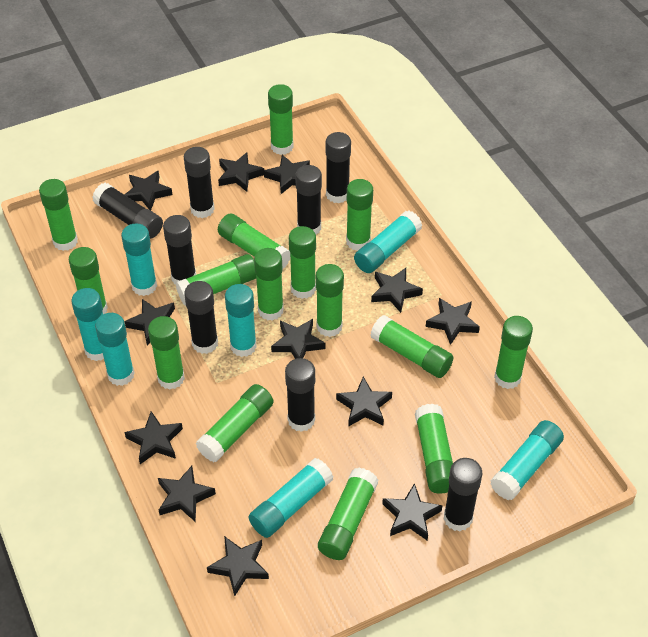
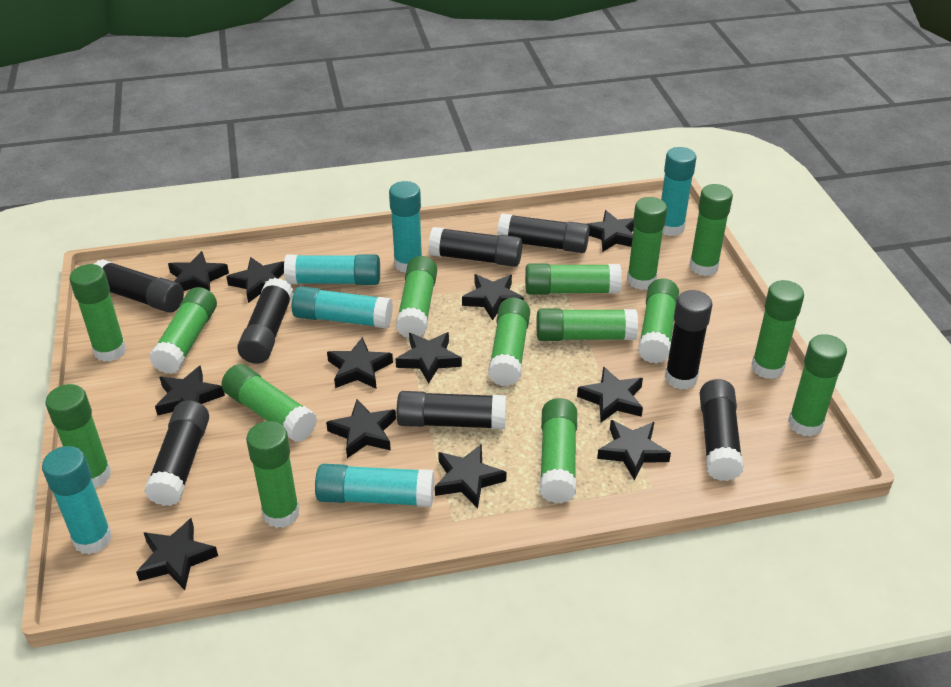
turquoise glue stick: [71,288,104,361] [95,313,135,386] [121,223,157,296] [225,284,257,357] [249,458,333,538] [354,210,422,273] [490,420,564,500] = 7 -> [42,446,112,554] [284,254,380,285] [292,286,393,328] [315,464,434,507] [389,181,422,273] [661,147,696,236] = 6

